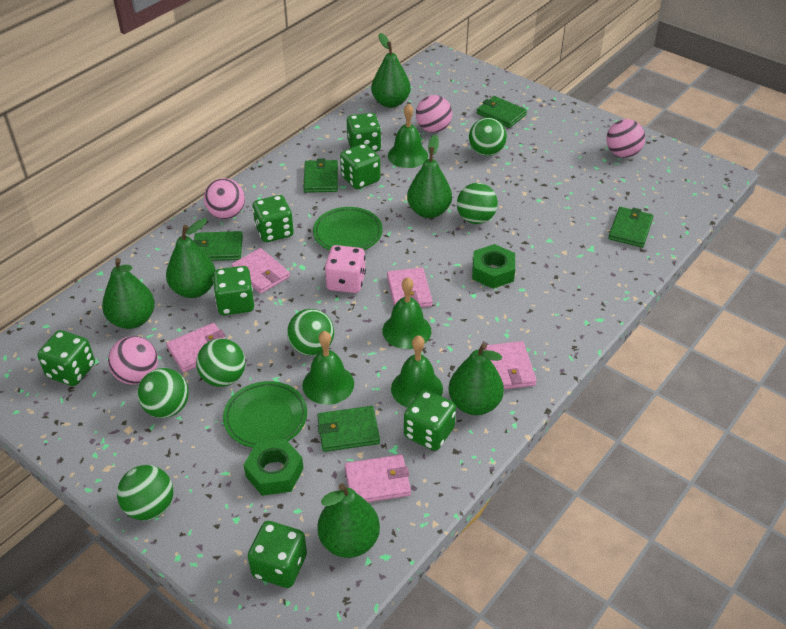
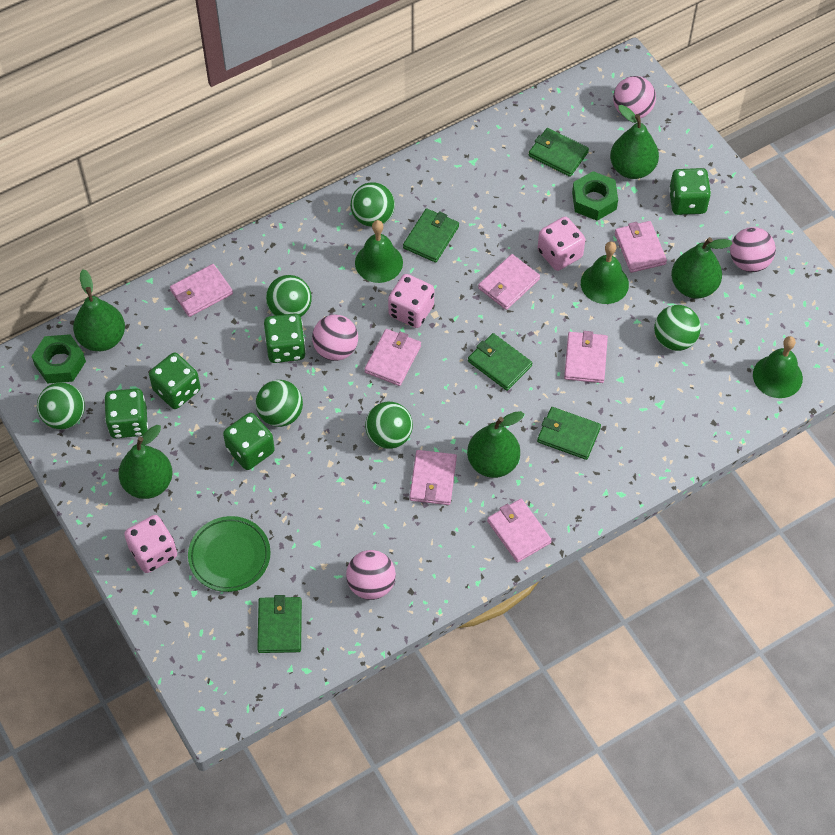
green bell: [302,331,354,405] [382,277,431,349] [388,103,428,168] [391,335,443,408] = 4 -> [355,220,403,283] [581,241,629,304] [753,336,803,398] = 3
green dice: [37,330,95,386] [213,266,254,315] [248,521,307,588] [252,195,294,242] [340,144,380,189] [347,113,381,152] [404,389,456,451] = 7 -> [104,388,148,438] [149,353,201,409] [223,413,275,470] [264,313,306,363] [669,168,711,215] = 5
green pear: [102,258,155,329] [166,218,215,298] [317,483,380,558] [371,33,411,108] [407,135,452,218] [448,343,504,415] = 6 -> [73,269,125,351] [119,425,173,499] [467,411,524,478] [610,105,659,179] [671,237,733,299] = 5
green plate: [223,381,307,448] [313,207,383,250] = 2 -> [188,516,271,592] = 1
pink dice: [325,245,366,293] = 1 -> [124,515,177,573] [388,274,434,328] [538,217,585,271] = 3
pink wallet: [166,323,226,372] [232,248,290,294] [345,455,411,502] [387,267,433,308] [484,341,537,389] = 5 -> [170,264,233,317] [364,329,421,386] [409,450,457,505] [478,254,540,310] [487,499,552,563] [564,331,608,383] [615,221,667,273] = 7

